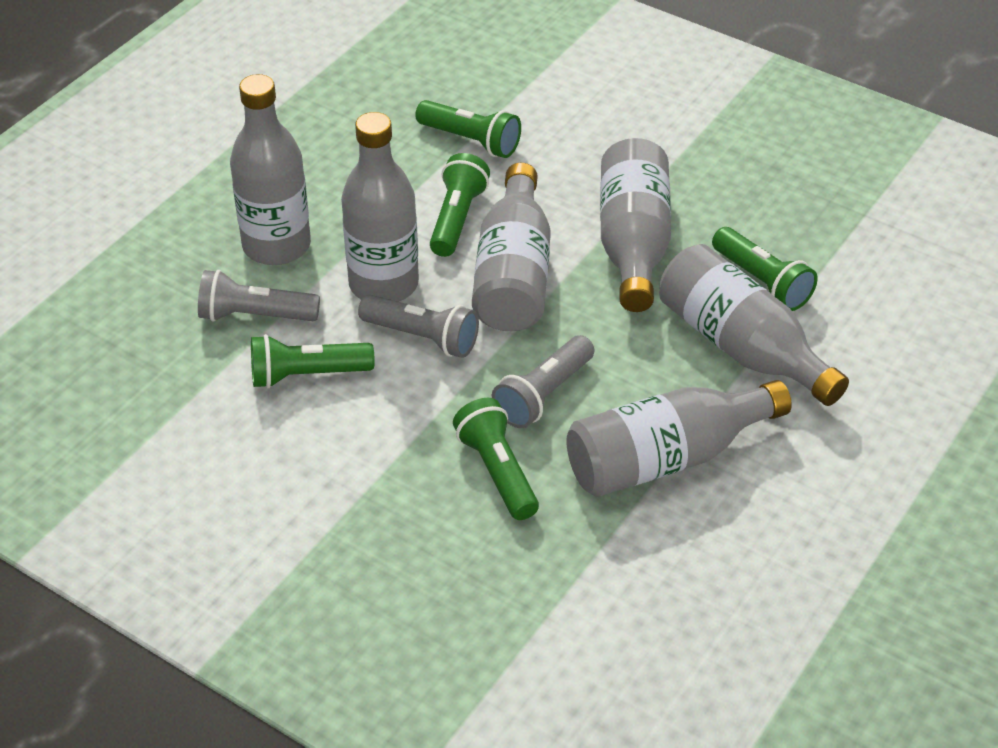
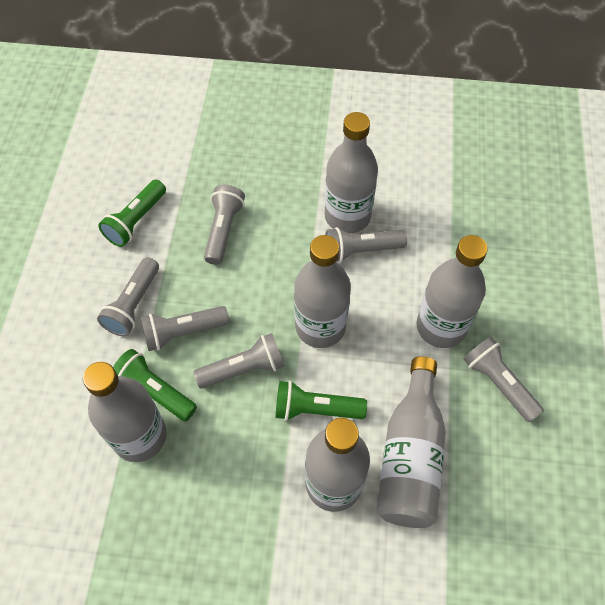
green flashlight: [251,334,375,388] [415,100,521,158] [430,153,490,257] [453,398,539,520] [712,227,818,311] = 5 -> [98,180,166,247] [113,349,197,421] [275,381,367,421] = 3
grey flashlight: [198,270,320,322] [358,295,479,358] [492,335,594,428] = 3 -> [97,257,159,336] [140,306,229,351] [194,333,284,389] [204,185,245,265] [325,227,407,263] [464,337,544,422] = 6

